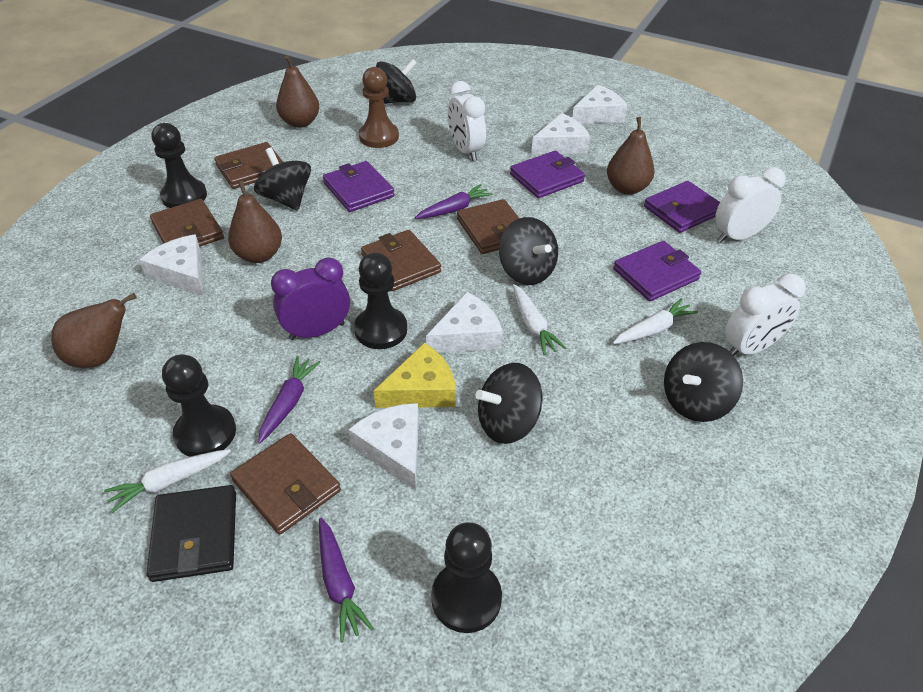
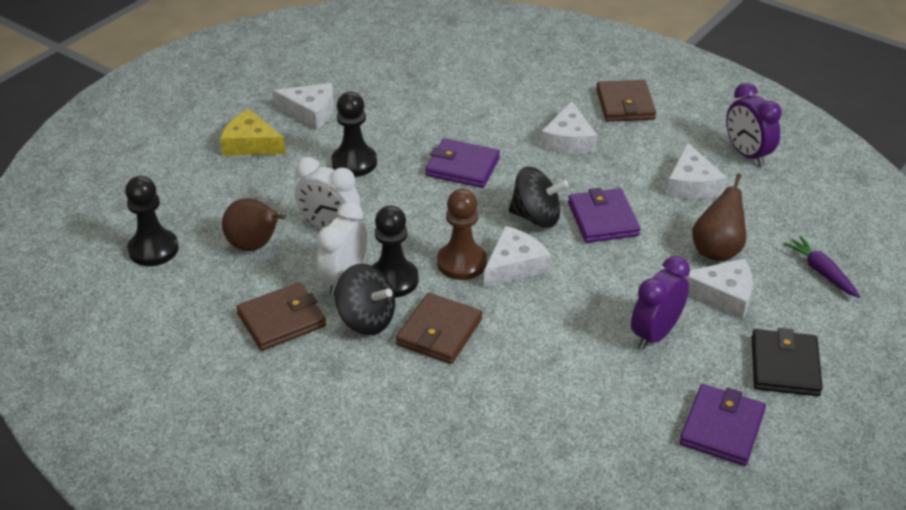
black pawn: [152,123,207,208] [162,354,236,457] [354,252,407,349] [431,522,502,633] = 4 -> [125,176,179,266] [331,92,377,177] [372,205,419,298] = 3
black spinning top: [254,147,311,211] [376,59,417,104] [476,363,543,444] [499,217,558,285] [664,342,743,422] = 5 -> [335,264,395,335] [509,167,569,228] = 2
brown pear: [51,293,137,368] [228,180,282,263] [276,55,319,128] [607,117,655,195] = 4 -> [222,198,286,251] [692,173,746,261] = 2
brown wallet: [150,199,224,247] [214,142,283,189] [230,433,341,535] [361,230,441,291] [457,199,519,254] = 5 -> [236,282,326,351] [396,293,482,364] [596,80,656,122] = 3
purple carrot: [258,356,321,443] [319,518,374,642] [415,184,493,219] = 3 -> [784,236,860,298] = 1
purple clock: [271,258,350,340] = 1 -> [631,256,690,350] [726,83,782,166] = 2
purple wallet: [323,161,395,212] [510,151,585,198] [613,241,701,301] [644,181,720,233] = 4 -> [425,138,500,188] [568,188,640,243] [680,384,766,466] = 3
white carrot: [104,449,231,513] [513,284,566,355] [613,298,698,344] = 3 -> none = 0
white clock: [448,81,486,161] [715,167,786,243] [725,274,806,356] = 3 -> [295,157,361,229] [317,202,367,296] = 2

